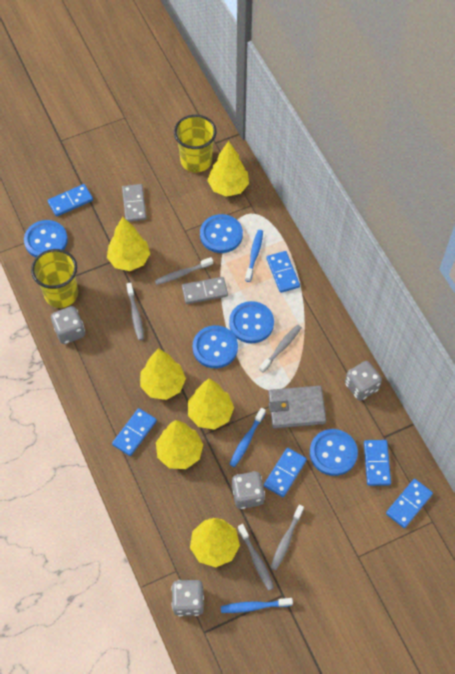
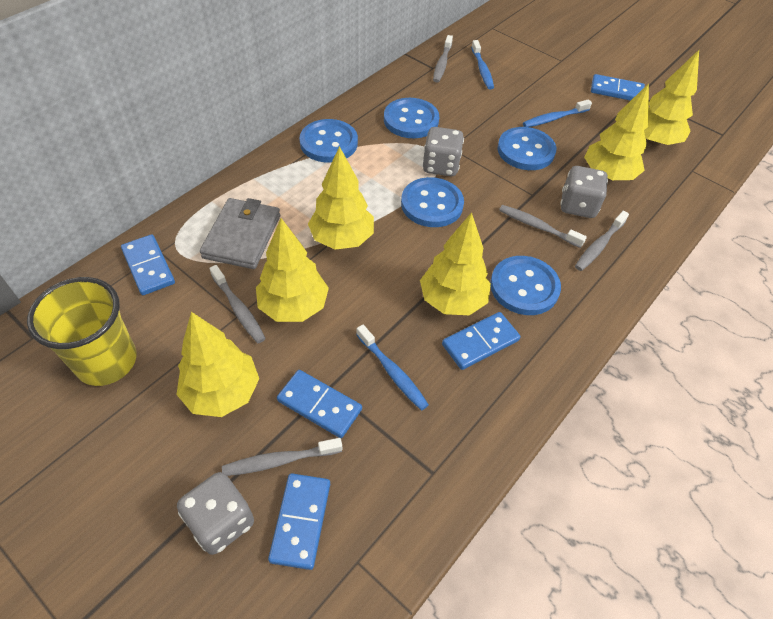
blue domino: [48,184,93,217] [112,408,157,456] [264,448,307,497] [267,251,300,293] [364,440,391,486] [386,479,433,528] = 6 -> [121,234,175,295] [268,473,330,570] [277,370,362,438] [442,312,520,370] [591,74,645,101] = 5
grey dice: [51,306,85,344] [171,580,204,616] [232,472,265,509] [345,361,382,401] = 4 -> [177,472,254,555] [423,127,464,176] [560,166,608,218] = 3
grey domino: [122,184,146,222] [182,277,228,304] = 2 -> none = 0
yellow cup: [31,249,78,308] [174,115,217,173] = 2 -> [27,277,137,386] = 1

